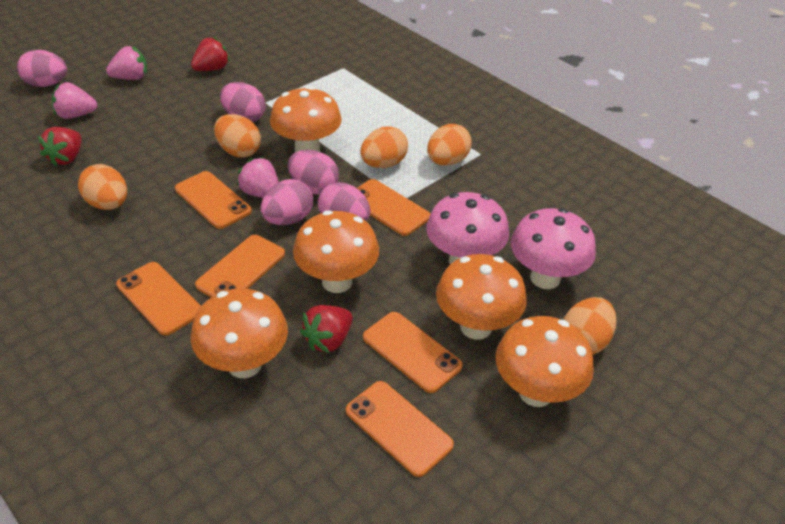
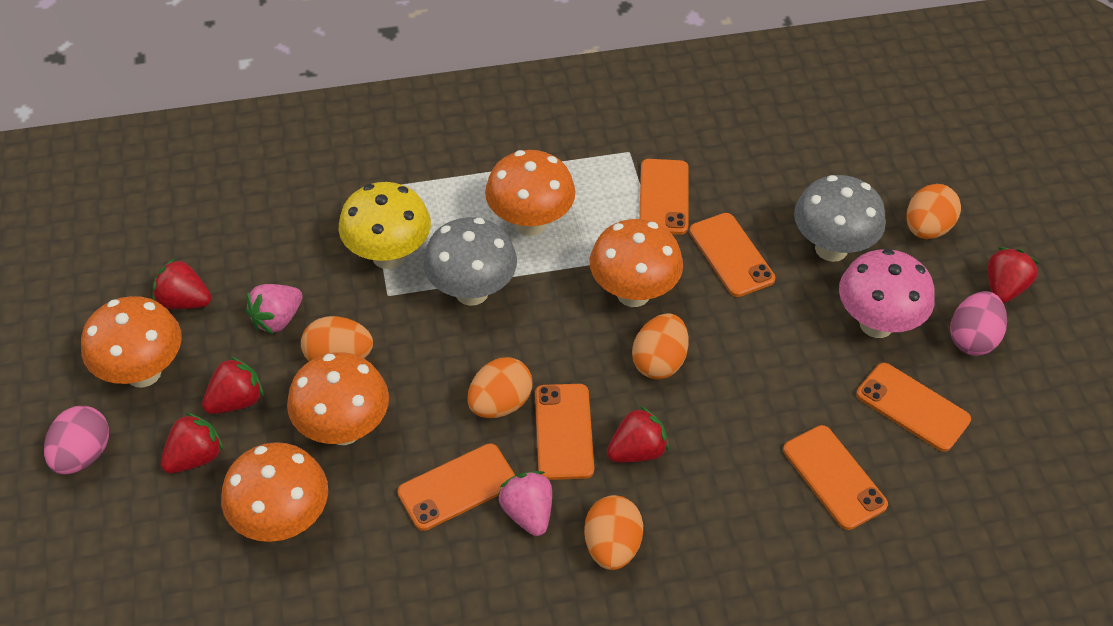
grey mushroom: none = 0 -> [423,217,517,306] [794,175,886,262] = 2
pink egg: [17,50,67,87] [220,82,266,122] [261,179,313,225] [288,150,339,195] [318,182,370,221] = 5 -> [44,406,109,474] [950,291,1007,356] = 2
pink mushroom: [426,192,509,264] [511,208,596,289] = 2 -> [839,249,935,338] = 1
pink strawberry: [52,82,97,119] [106,46,147,80] [237,157,279,198] = 3 -> [246,284,303,334] [498,471,552,536] = 2
red strawberry: [38,127,82,166] [191,37,230,71] [300,305,353,353] = 3 -> [152,258,211,309] [161,412,224,473] [202,356,264,414] [607,406,669,462] [988,247,1040,303] = 5
yellow mushroom: none = 0 -> [339,182,431,269] = 1

